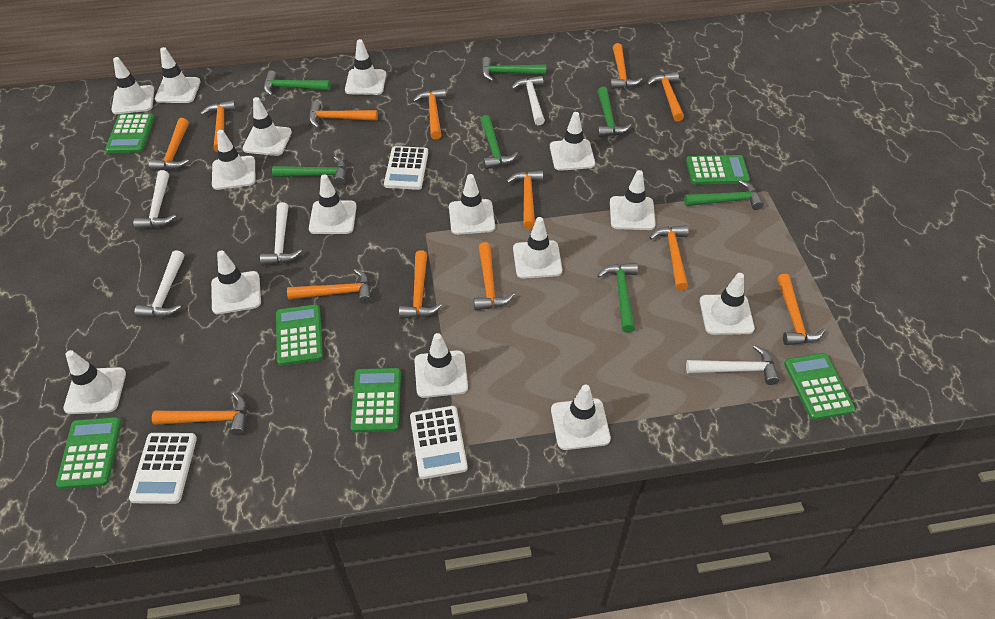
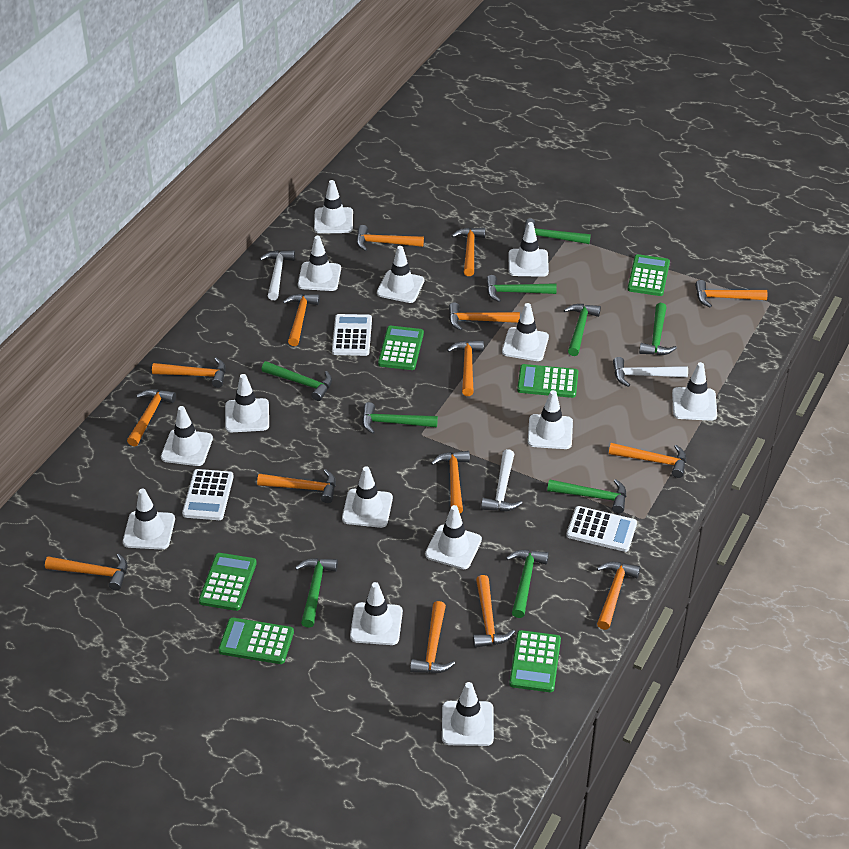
green hammer: [264,70,331,96] [272,156,346,185] [480,115,518,169] [481,57,546,82] [597,87,631,137] [597,263,638,332] [684,180,764,210] = 7 -> [261,361,332,401] [295,558,338,628] [362,402,438,434] [486,275,557,302] [506,550,549,618] [523,218,591,244] [547,479,626,513] [564,304,601,356] [639,303,677,355] = 9
orange hammer: [149,118,189,171] [152,392,247,435] [200,100,236,152] [287,269,371,304] [309,101,378,128] [399,250,442,319] [413,89,446,139] [474,242,515,311] [506,171,543,229] [610,43,643,89] [647,72,684,121] [649,225,688,291] [777,274,825,345] = 13 -> [45,554,127,590] [127,389,176,446] [152,358,226,388] [257,469,336,503] [283,294,320,346] [356,225,424,251] [410,601,455,673] [431,451,470,513] [447,340,484,396] [449,302,520,331] [451,228,485,276] [473,575,515,648] [597,562,640,630] [609,443,686,478] [695,280,768,308] = 15
white hammer: [134,170,176,230] [135,250,184,318] [260,202,302,266] [511,76,545,125] [686,345,779,385] = 5 -> [260,250,295,300] [481,449,522,511] [613,357,688,387] = 3
white traffic cone: [63,350,126,414] [111,57,154,114] [155,47,201,103] [211,250,261,314] [212,130,256,190] [243,97,292,156] [309,174,357,234] [345,39,386,95] [414,333,468,398] [449,174,495,235] [513,217,562,279] [550,112,595,171] [551,385,611,450] [610,170,656,230] [700,273,755,335] = 15 -> [123,489,175,550] [161,406,213,466] [225,374,269,432] [298,236,341,291] [314,180,353,233] [342,466,393,528] [350,582,403,645] [377,246,424,303] [425,505,482,569] [442,682,494,746] [502,303,549,361] [509,222,549,277] [528,390,573,449] [672,362,717,421] = 14

